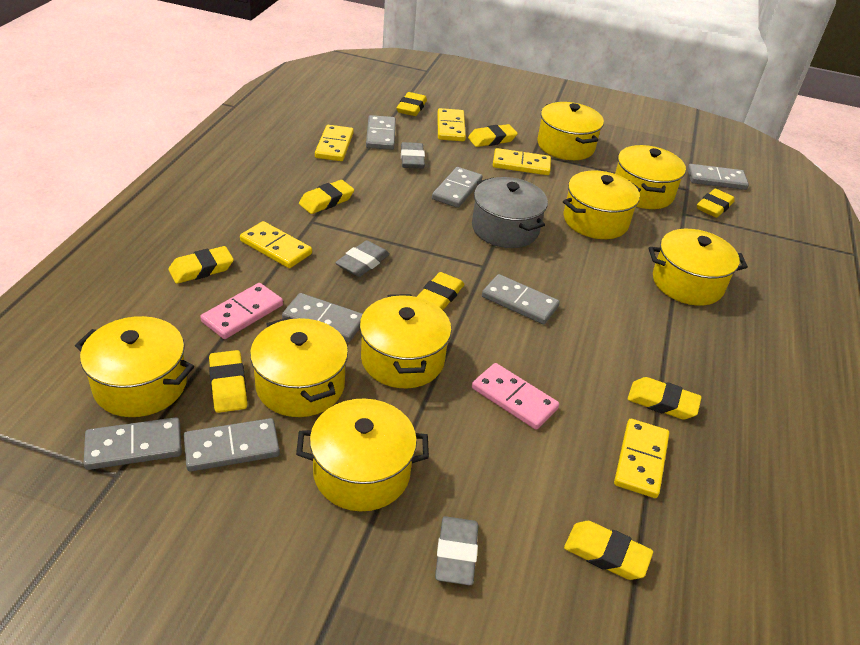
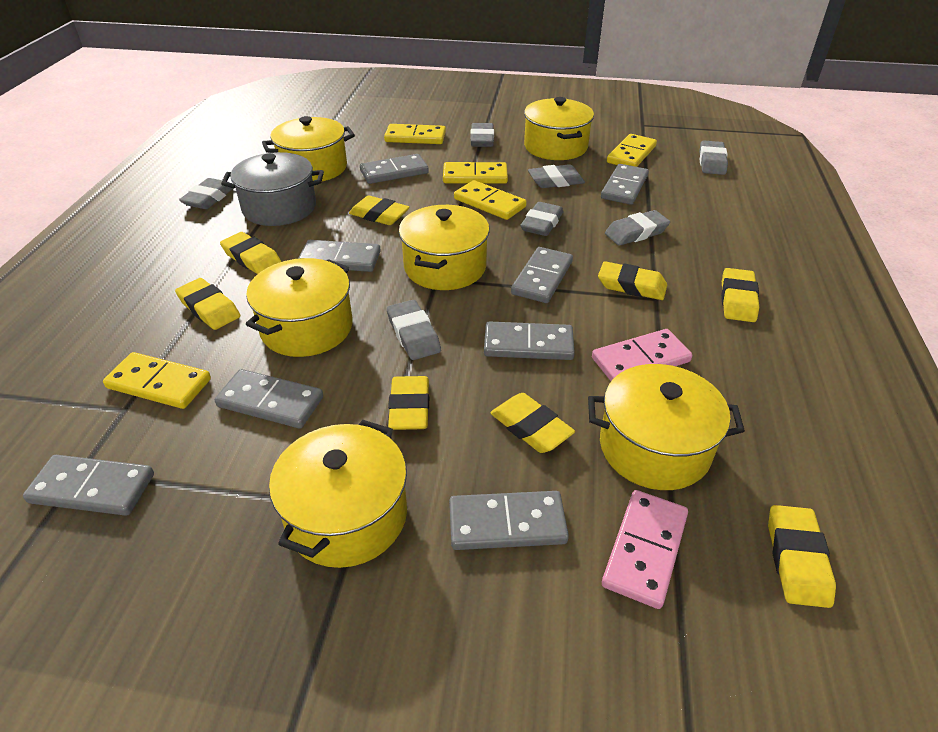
grey domino: [83,417,182,470] [184,418,280,472] [282,293,362,342] [366,115,396,150] [432,167,483,208] [482,274,560,324] [687,164,749,190] = 7 -> [23,455,154,516] [215,369,323,429] [298,240,381,272] [360,154,429,184] [449,491,569,550] [484,321,575,360] [511,247,573,303] [601,164,649,205] = 8
grey eraser: [335,240,390,277] [401,142,425,169] [435,516,479,585] = 3 -> [179,178,234,209] [387,300,441,360] [470,123,494,147] [520,202,563,236] [528,164,585,188] [605,210,670,246] [699,140,728,175] = 7
yellow eraser: [169,246,234,284] [209,350,247,413] [299,180,354,214] [397,92,427,116] [417,272,465,310] [468,124,518,147] [564,521,653,580] [627,377,702,420] [697,189,735,218] = 9 -> [175,278,240,330] [220,232,281,274] [349,195,409,225] [388,376,429,430] [490,393,575,453] [598,261,667,300] [721,268,759,322] [768,505,836,608] = 8
yellow pot: [75,316,194,417] [250,317,348,417] [296,399,429,511] [360,294,452,388] [537,102,604,160] [563,170,641,239] [615,145,686,209] [649,229,748,305] = 8 -> [246,258,353,357] [262,116,355,181] [269,420,407,568] [399,205,490,290] [524,97,594,160] [588,364,745,490] = 6

